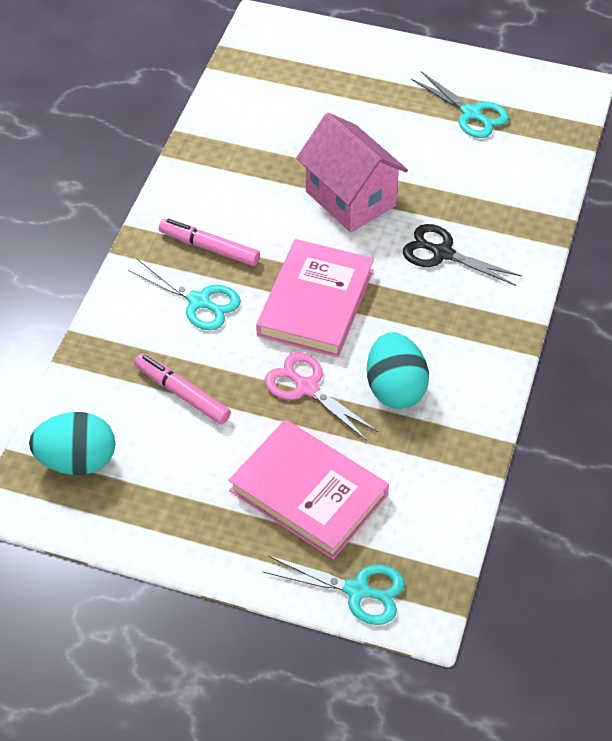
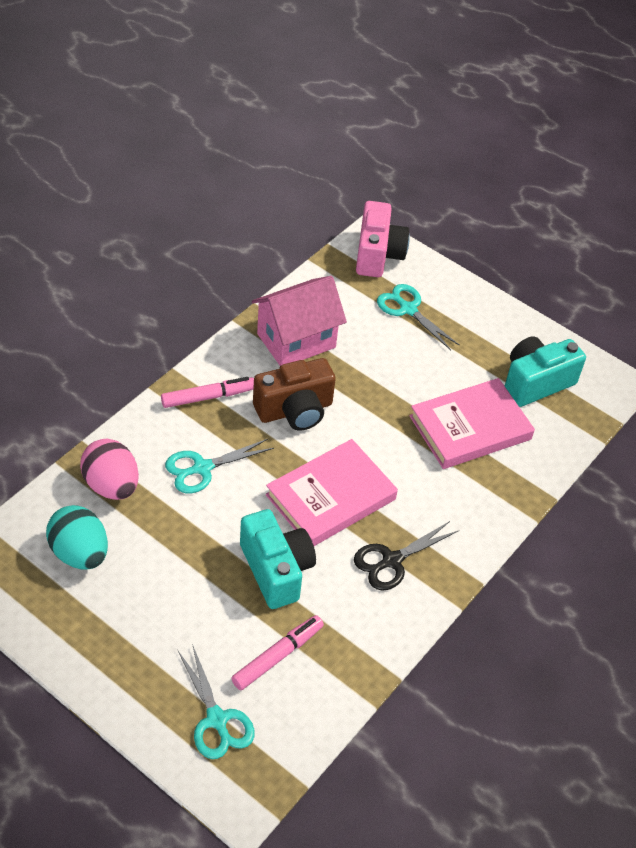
brown camera: none = 0 -> [253,358,336,431] = 1
pink camera: none = 0 -> [356,201,410,277] = 1
pink egg: none = 0 -> [80,439,139,500] = 1
pink scissors: [265,352,378,441] = 1 -> none = 0
turquoise camera: none = 0 -> [240,509,316,609] [505,336,586,407] = 2
turquoise egg: [29,412,115,475] [367,332,429,409] = 2 -> [46,505,108,570] = 1

